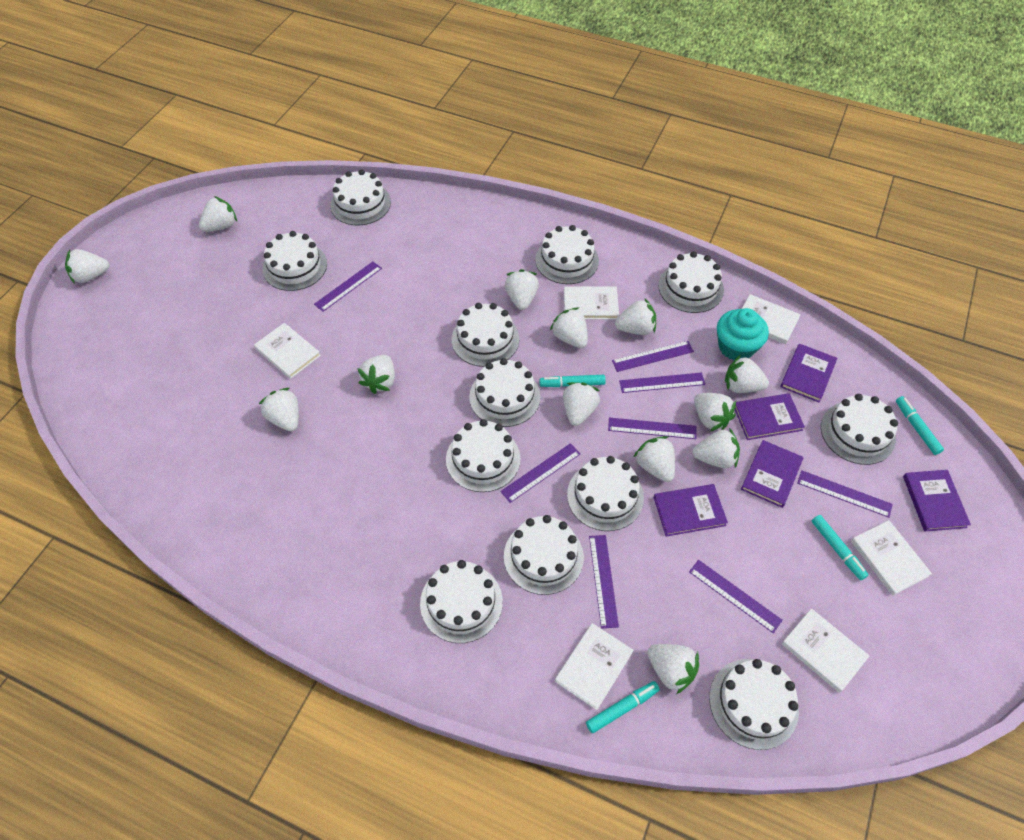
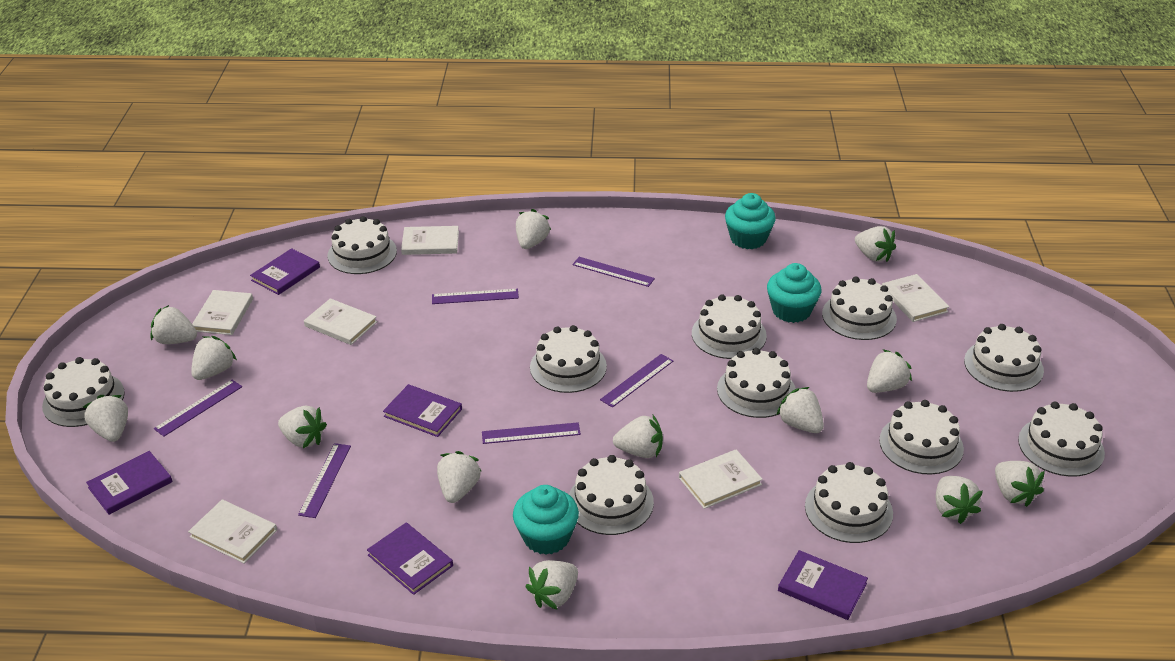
purple ruler: [314,262,382,312] [500,443,580,503] [589,535,619,629] [608,417,697,439] [612,341,694,372] [619,372,705,393] [689,560,783,633] [797,470,893,518] = 8 -> [154,380,242,437] [298,443,351,518] [432,289,519,304] [482,422,581,444] [572,257,655,287] [600,354,673,408] = 6
turquoise cupcake: [717,308,769,360] = 1 -> [513,485,579,555] [725,193,776,249] [767,263,822,323] = 3
turquoise marker: [540,375,606,387] [586,681,660,733] [812,515,868,580] [896,396,944,455] = 4 -> none = 0
white cake: [262,231,327,291] [330,169,391,225] [420,560,503,643] [446,419,520,492] [452,303,519,367] [469,358,541,427] [504,515,584,595] [535,225,599,284] [567,456,644,531] [658,252,724,313] [709,659,799,750] [821,394,898,465] = 12 -> [42,357,125,427] [328,216,397,274] [530,325,607,393] [569,455,654,535] [692,294,767,359] [717,348,796,418] [805,462,893,543] [822,276,897,340] [879,400,964,475] [964,324,1044,392] [1018,402,1105,477] = 11

